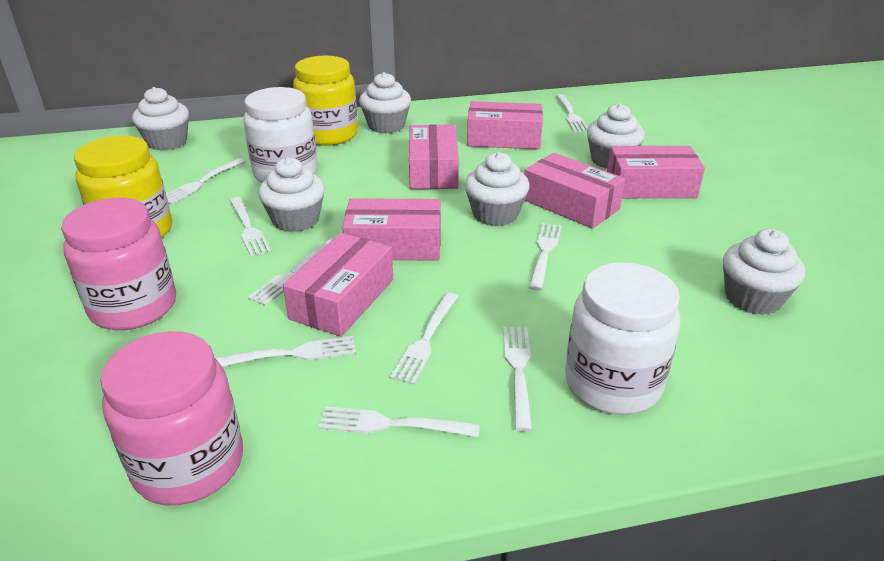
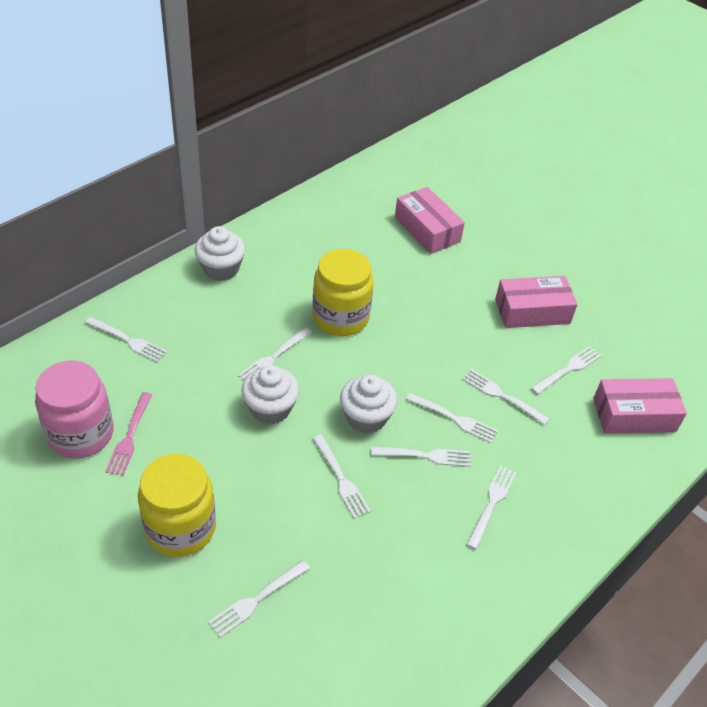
pink box: [283,233,393,337] [342,198,440,261] [409,124,459,189] [467,101,543,149] [524,153,625,229] [607,146,705,198] = 6 -> [395,187,465,254] [495,276,577,328] [593,378,687,434] = 3
pink fork: none = 0 -> [105,392,152,476] = 1
pink jar: [61,197,176,330] [100,331,243,505] = 2 -> [35,361,113,459] = 1
white cupcake: [132,87,189,151] [258,157,325,232] [359,72,411,133] [465,152,530,226] [587,103,645,168] [723,229,805,315] = 6 -> [195,226,245,281] [241,365,299,424] [340,375,397,433] = 3
white jar: [243,87,317,182] [565,262,681,415] = 2 -> none = 0

